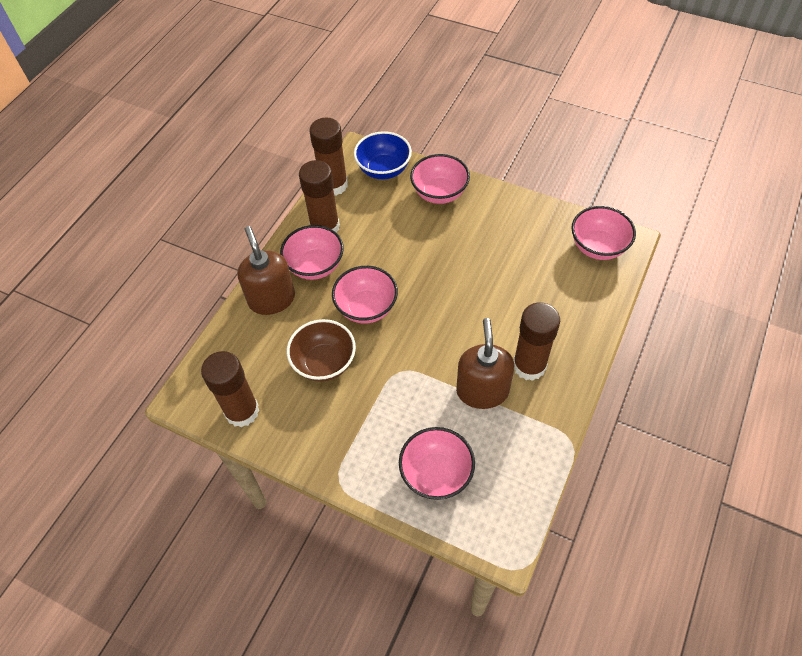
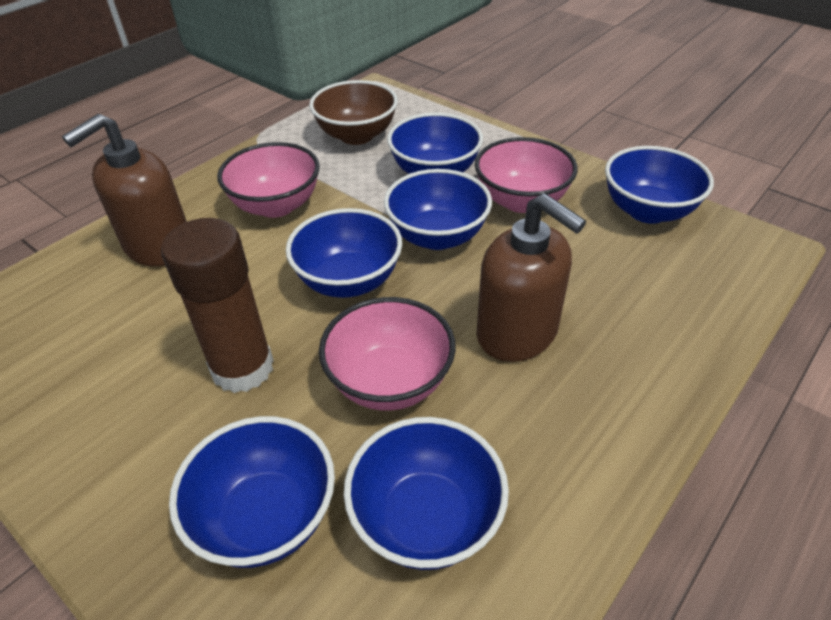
blue bowl: [354,131,412,179] = 1 -> [169,416,335,568] [286,208,402,298] [344,417,509,570] [384,169,492,250] [387,113,483,174] [605,146,714,224] = 6
brown glue stick: [201,351,259,427] [299,160,340,233] [309,117,348,196] [513,302,560,381] = 4 -> [161,218,274,393] = 1
pink bowl: [280,225,344,280] [332,266,398,324] [399,427,475,500] [410,154,470,204] [571,206,636,260] = 5 -> [217,142,320,218] [319,297,456,410] [475,137,578,213] = 3

